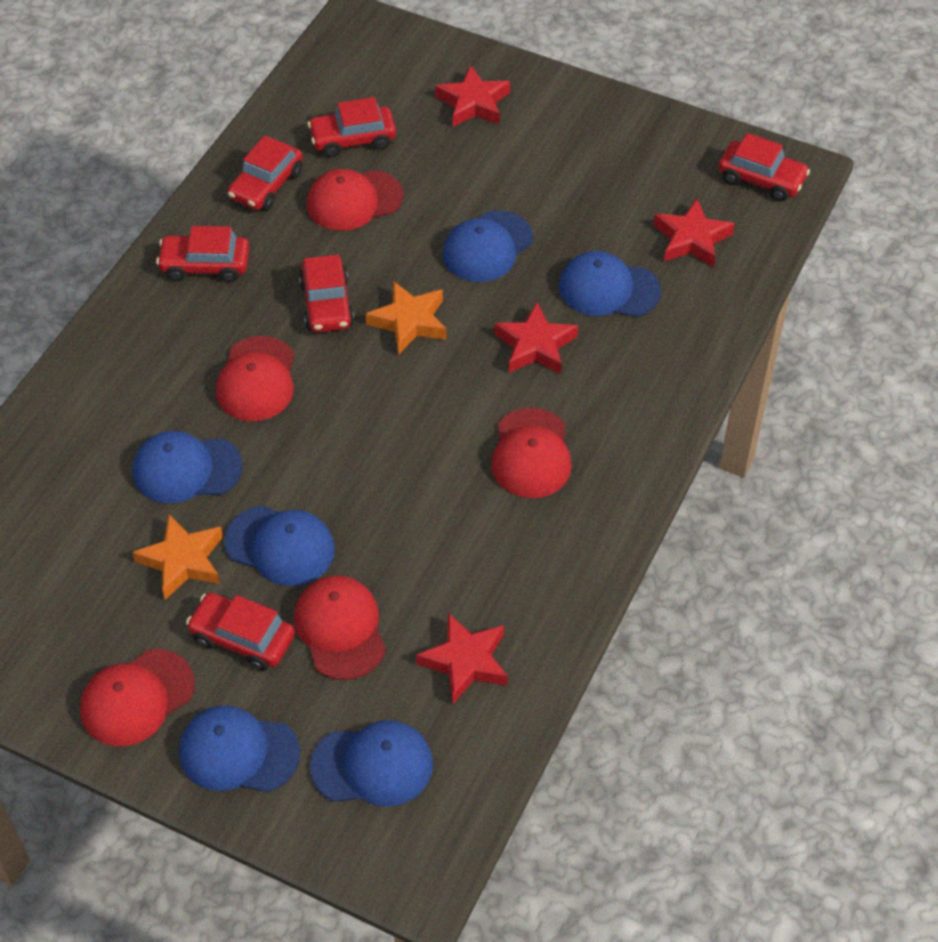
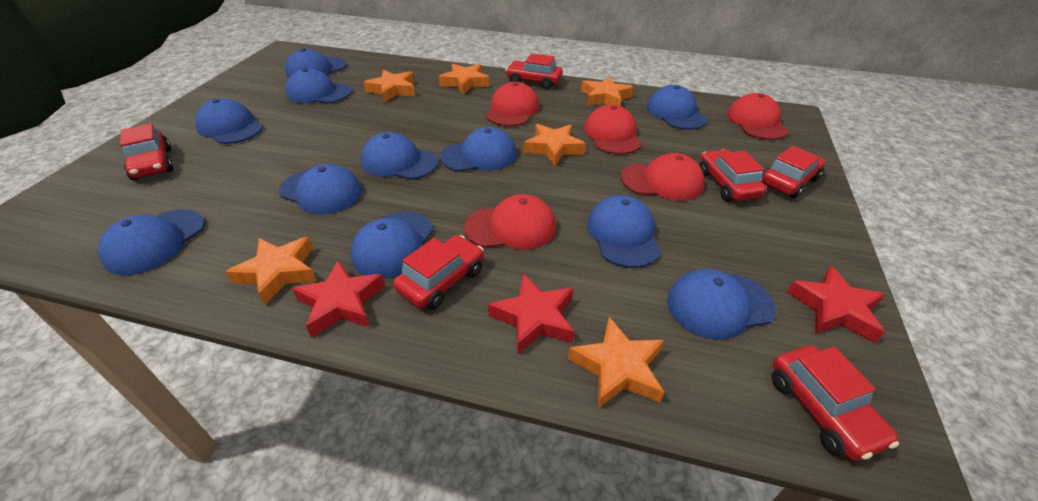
blue cap: [133,431,243,503] [179,706,300,792] [224,506,335,586] [310,720,433,806] [443,210,533,282] [559,251,661,317] = 6 -> [98,209,205,275] [195,98,263,144] [279,164,362,214] [285,48,347,78] [285,68,351,103] [350,212,433,278] [361,132,438,180] [440,127,517,172] [587,195,661,268] [647,85,707,130] [667,269,776,340] = 11
orange star: [132,514,223,600] [365,281,447,354] = 2 -> [226,237,317,305] [363,69,415,102] [439,64,490,94] [524,124,586,166] [568,317,664,408] [581,76,634,106] = 6
red star: [416,613,508,704] [435,65,510,127] [494,302,578,374] [654,199,735,267] = 4 -> [292,260,385,337] [488,274,575,354] [787,266,885,343] = 3

